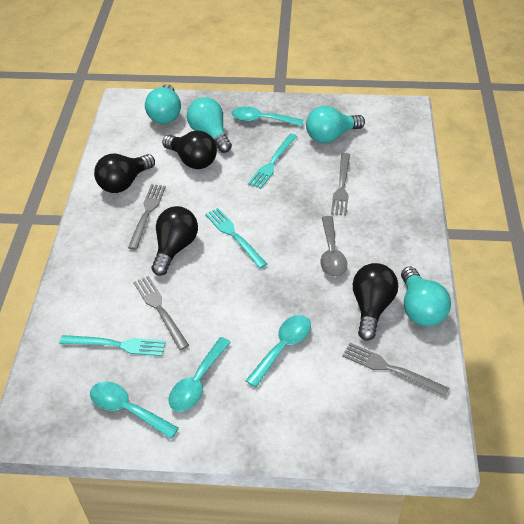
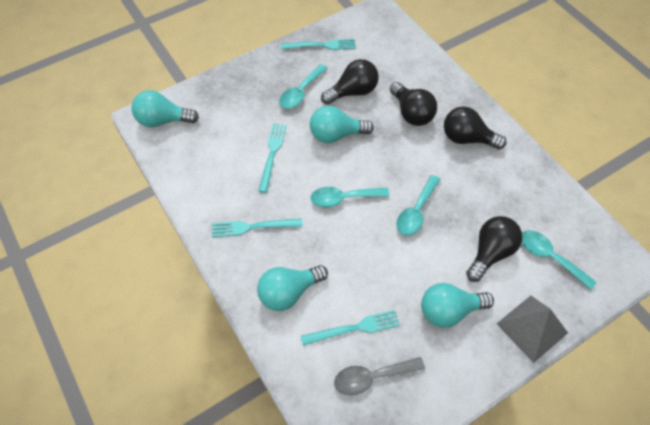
grey fork: [128,184,166,250] [133,276,189,350] [331,153,350,216] [342,343,449,397] = 4 -> none = 0
grey pyramid: none = 0 -> [496,296,568,363] = 1
turquoise fork: [60,335,166,356] [205,208,267,268] [248,133,297,189] = 3 -> [212,218,303,237] [258,123,287,193] [281,39,356,50] [301,310,400,346] = 4

